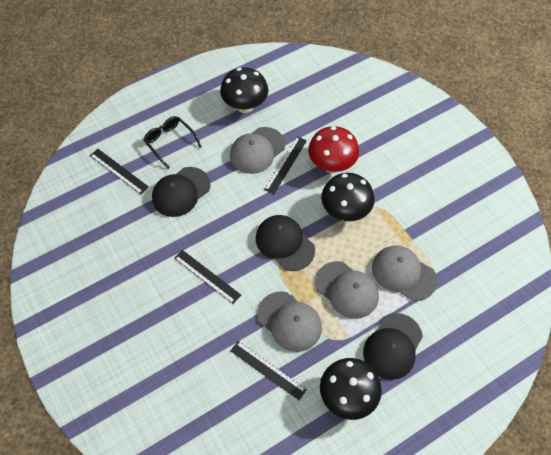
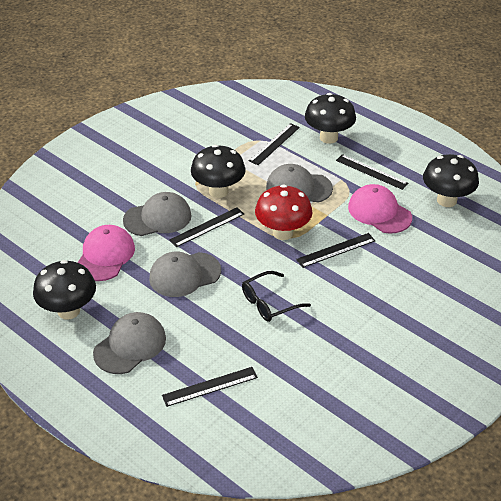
black cap: [152,167,210,217] [256,215,315,271] [363,313,423,380] = 3 -> none = 0
black mushroom: [220,67,268,113] [320,358,382,420] [321,173,374,221] = 3 -> [33,260,96,320] [191,145,246,198] [305,93,356,144] [423,154,479,207] = 4
black ruler: [90,149,149,194] [174,250,241,304] [231,341,307,400] [264,136,307,194] = 4 -> [162,367,258,407] [169,207,244,247] [249,123,300,165] [296,233,375,268] [336,154,408,190] = 5
pink cap: none = 0 -> [78,225,135,281] [348,184,412,234] = 2

